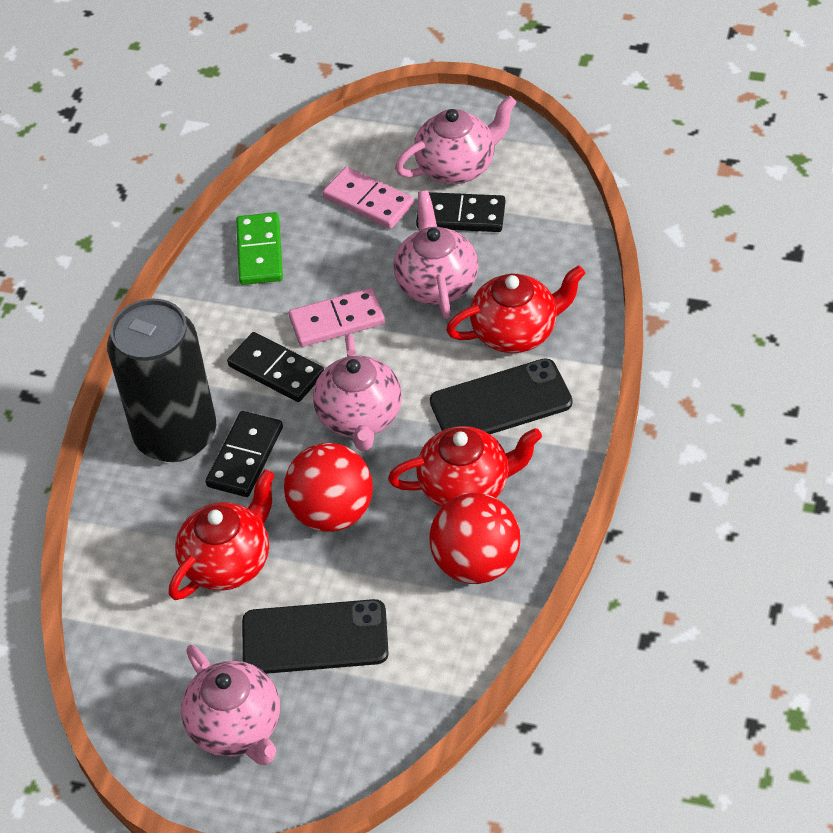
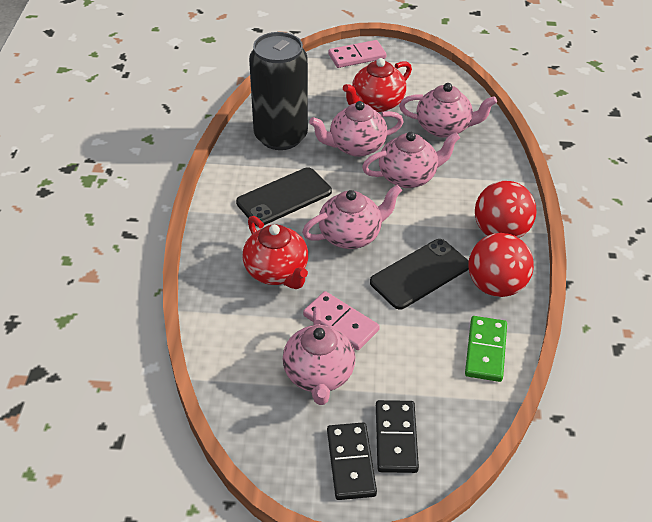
black domino: [205,411,283,497] [227,332,324,402] [416,192,505,232] = 3 -> [327,423,377,500] [376,400,419,473] = 2
pink teapot: [181,645,280,765] [313,334,402,451] [394,190,478,319] [395,95,517,184] = 4 -> [282,307,355,405] [302,185,402,249] [309,101,404,157] [362,132,460,188] [399,83,497,138] = 5
red teapot: [168,469,275,600] [388,426,542,507] [446,265,585,353] = 3 -> [242,216,308,289] [343,58,412,112] = 2

